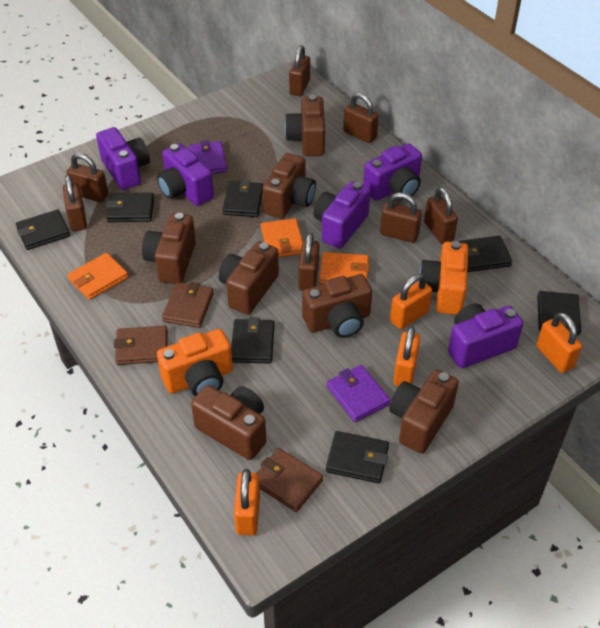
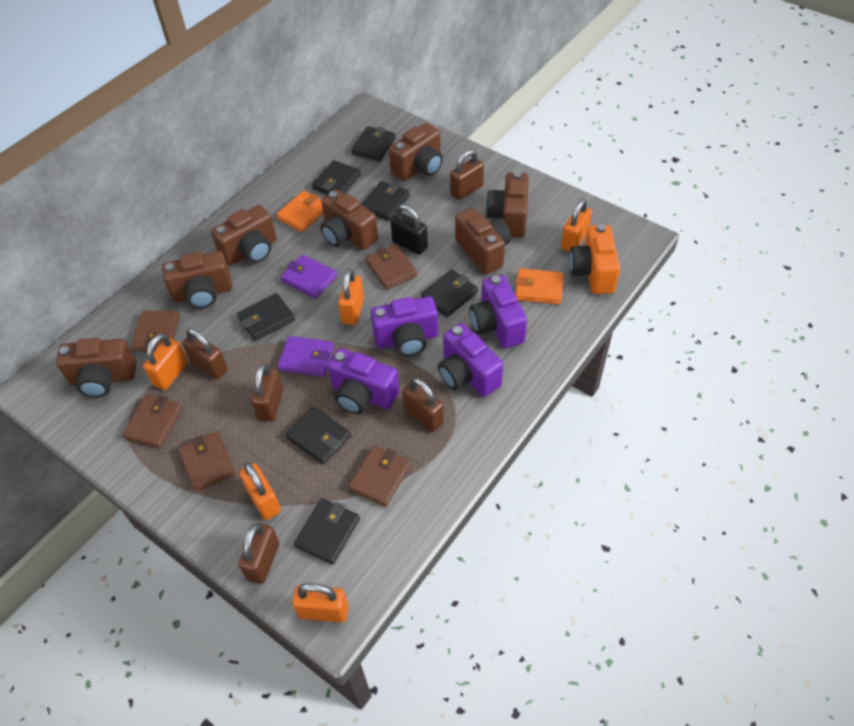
black padlock: none = 0 -> [390,205,428,255] = 1
brown padlock: [63,175,87,231] [66,153,109,202] [289,45,310,96] [299,233,319,291] [343,93,379,143] [380,193,422,243] [424,187,458,244] = 7 -> [182,328,228,380] [238,523,279,584] [251,364,283,421] [402,378,444,432] [450,149,484,200] = 5
brown wallet: [114,326,168,365] [162,282,214,328] [257,448,323,512] = 3 -> [122,395,183,448] [131,311,180,351] [178,431,235,492] [348,445,411,507] [365,244,417,290] = 5
orange camera: [157,329,233,397] [418,241,468,315] = 2 -> [569,224,620,294] = 1
orange padlock: [234,469,260,535] [390,274,432,329] [393,326,420,386] [536,312,582,373] = 4 -> [143,334,188,390] [239,463,281,520] [292,583,348,622] [338,269,364,325] [561,199,592,252] = 5
orange wallet: [68,253,128,300] [261,218,303,258] [319,252,370,284] = 3 -> [276,191,323,232] [515,268,564,304] = 2
purple camera: [96,127,150,190] [157,143,214,206] [314,181,370,248] [363,143,422,201] [448,303,523,368] = 5 -> [328,348,399,414] [370,296,438,357] [438,323,503,397] [469,275,527,348] = 4

